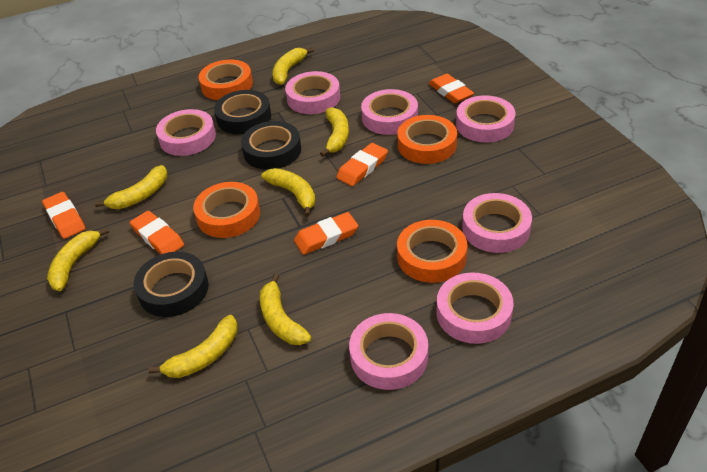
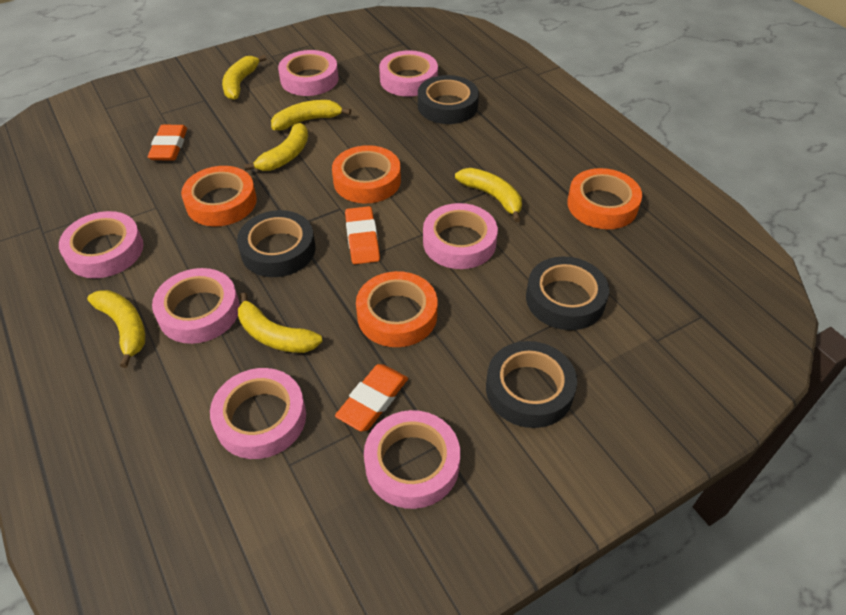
black tape: [133,252,209,317] [214,90,271,134] [241,121,301,170] = 3 -> [237,210,315,277] [418,75,479,124] [486,341,577,428] [526,256,609,330] = 4
orange eraser: [42,192,85,239] [130,211,184,254] [294,212,358,255] [336,143,388,186] [428,74,474,103] = 5 -> [148,125,187,160] [335,364,408,432] [345,206,380,264] = 3
yellow banana: [47,227,109,291] [95,165,167,209] [148,315,238,378] [260,273,311,345] [261,168,316,217] [272,47,314,85] [320,107,349,157] = 7 -> [87,290,145,368] [222,55,267,100] [238,292,322,353] [244,123,308,171] [271,100,351,130] [455,168,522,222] = 6

